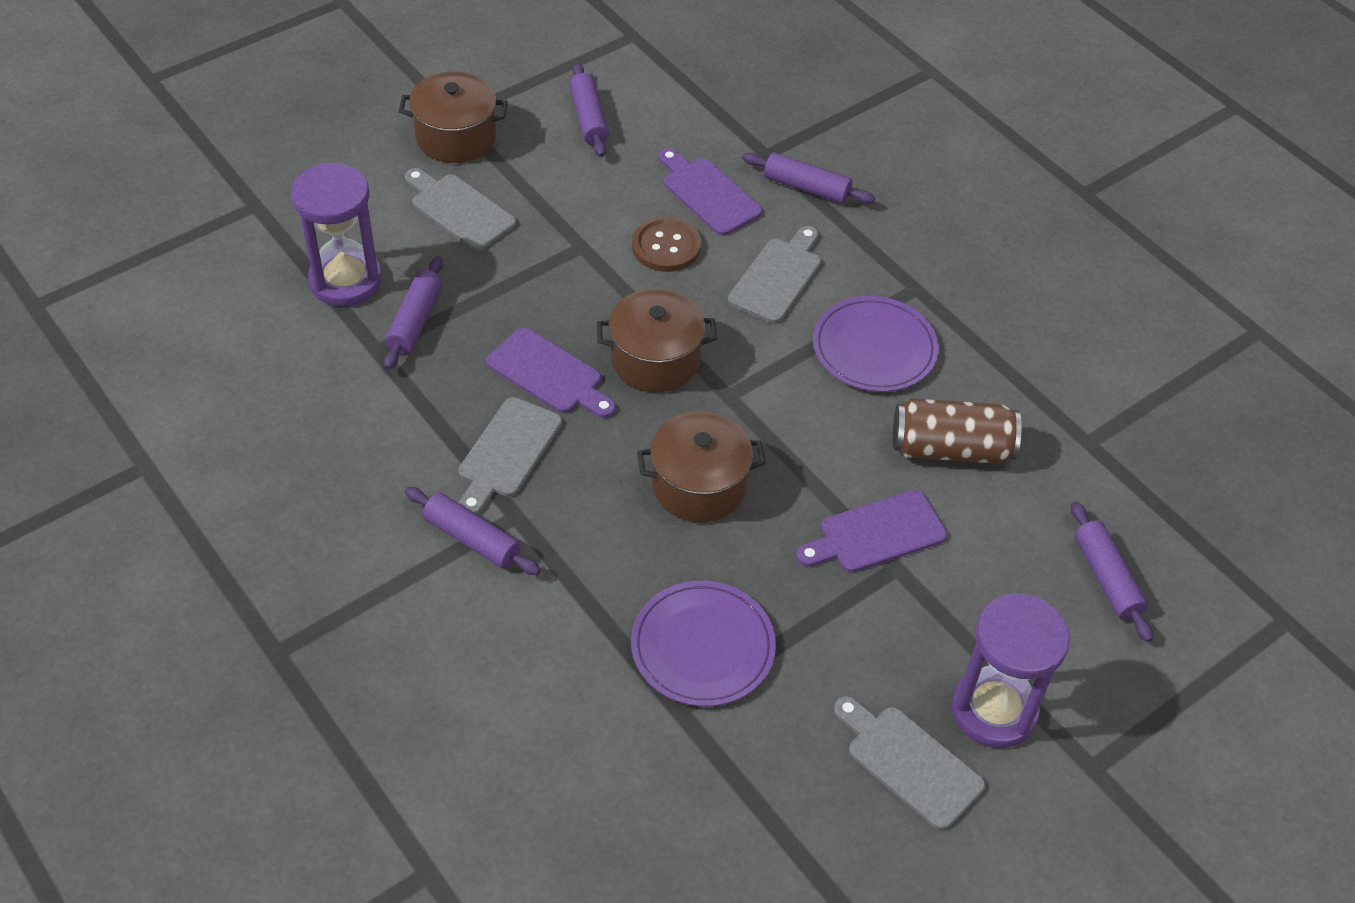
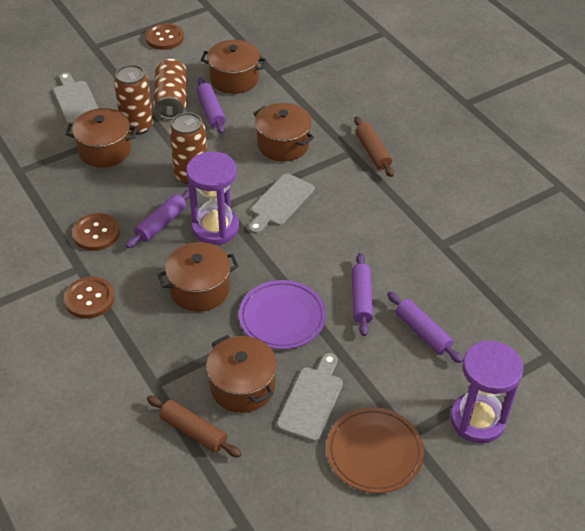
brown button: [632,216,701,272] = 1 -> [64,277,115,319] [72,213,120,251] [145,23,184,50] = 3
brown can: [893,398,1022,464] = 1 -> [114,64,153,135] [153,58,187,120] [169,112,207,184] = 3
brown plate: none = 0 -> [327,407,424,493] = 1
brown pot: [398,72,508,163] [597,289,717,392] [637,411,766,522] = 3 -> [65,108,138,167] [157,242,239,312] [201,40,267,94] [206,335,277,413] [253,103,314,162] = 5
brown rolling pin: none = 0 -> [147,396,242,457] [354,117,394,177] = 2
grey cutting board: [405,168,516,251] [459,397,562,514] [728,226,821,323] [834,696,985,830] = 4 -> [53,73,99,124] [249,173,314,234] [277,353,343,442] = 3
purple cutting board: [486,327,616,418] [659,148,762,236] [796,490,947,573] = 3 -> none = 0
purple plate: [631,581,776,707] [813,296,939,392] = 2 -> [239,280,326,349] = 1
purple rolling pin: [384,256,443,370] [405,487,541,575] [569,63,609,157] [742,153,875,204] [1071,501,1153,642] = 5 -> [126,189,190,248] [197,78,225,134] [351,253,373,336] [387,292,463,363] = 4

